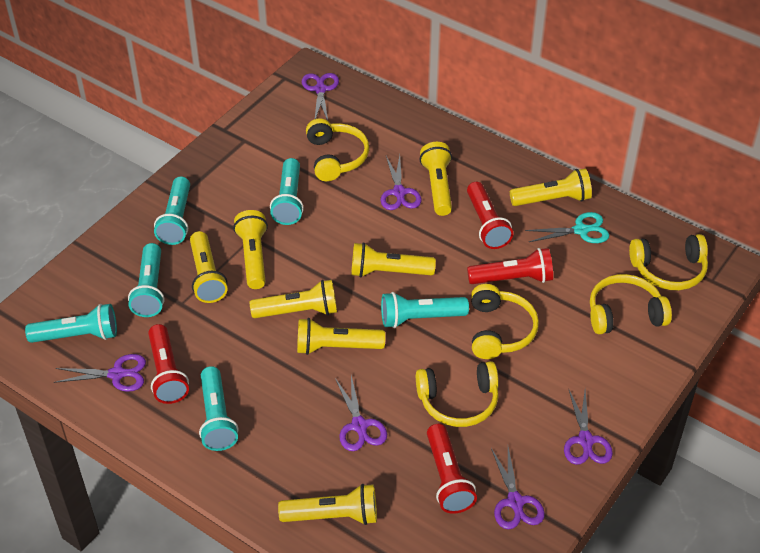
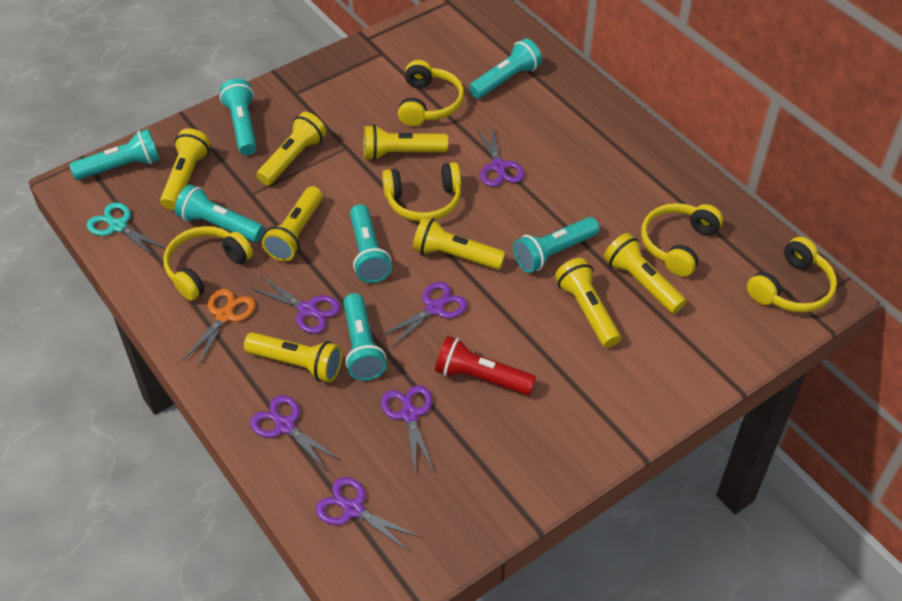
orange scissors: none = 0 -> [182,289,256,367] = 1
red flashlight: [148,324,189,404] [427,424,477,514] [467,182,513,249] [467,248,553,284] = 4 -> [435,336,536,395] = 1
turquoise flashlight: [25,304,117,343] [128,243,164,317] [154,177,190,245] [199,366,238,451] [270,158,304,225] [381,292,469,328] = 6 -> [69,129,160,180] [175,185,264,242] [220,79,257,155] [343,293,386,381] [350,204,392,283] [469,38,542,99] [513,217,600,273] = 7

